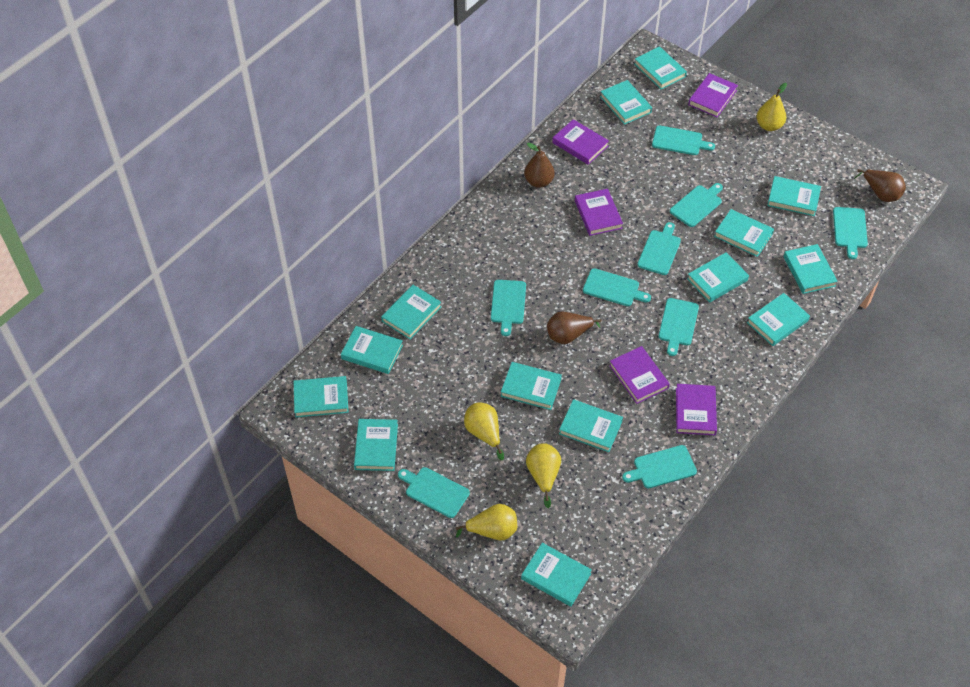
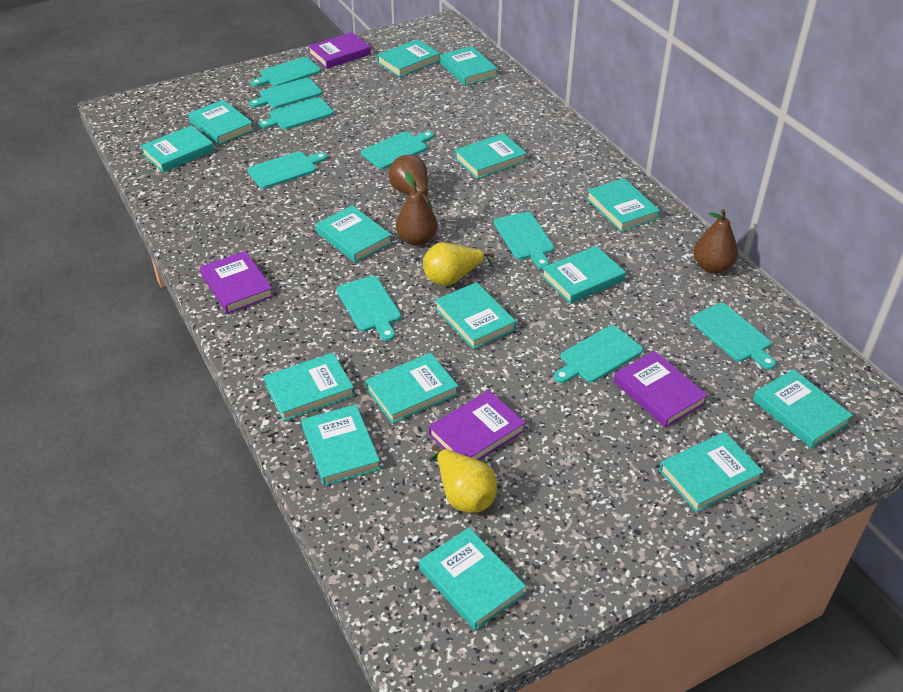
purple book: [552,119,609,165] [575,189,623,236] [609,346,670,404] [676,384,717,435] [688,73,738,117] = 5 -> [200,251,273,314] [308,32,371,69] [429,390,526,460] [614,351,708,428] = 4
turquoise book: [294,376,348,417] [341,326,403,374] [354,419,398,471] [381,285,441,339] [501,362,562,410] [521,543,592,607] [559,399,623,452] [600,80,652,125] [634,46,687,90] [687,253,749,303] [714,209,774,257] [747,293,810,346] [767,176,821,216] [783,244,838,294] = 14 -> [141,125,214,172] [188,100,254,145] [263,353,355,421] [301,404,380,486] [315,205,392,263] [366,353,458,424] [377,39,440,77] [419,527,526,631] [435,282,516,349] [439,46,498,86] [455,133,527,179] [542,246,626,304] [586,178,660,232] [659,432,764,512] [753,369,853,448] = 15
yellow pear: [456,504,517,541] [464,402,504,460] [526,443,561,508] [757,83,787,131] = 4 -> [423,242,494,286] [430,446,497,513] = 2

